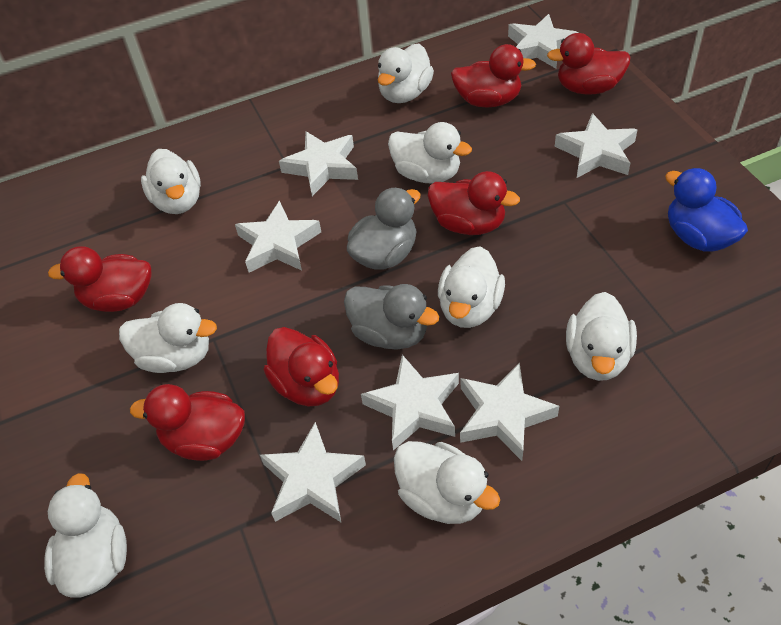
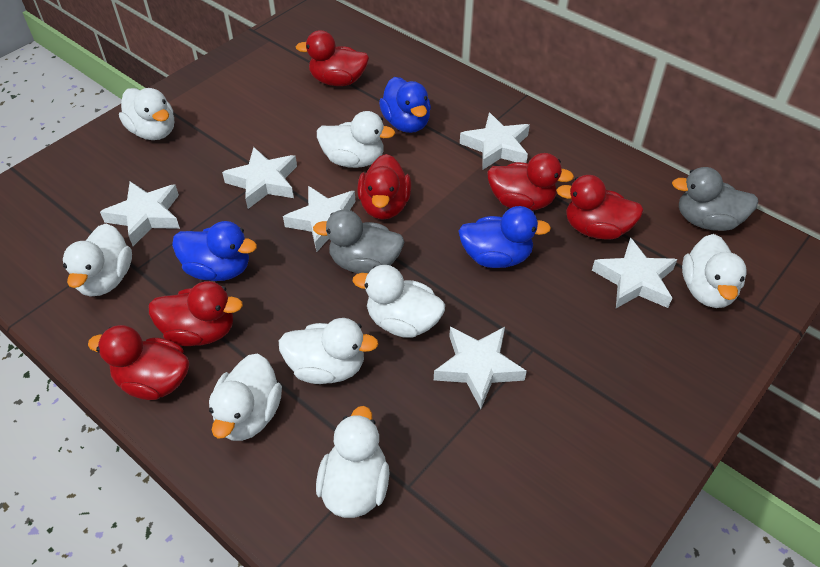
blue duck: [665,168,748,252] = 1 -> [172,221,257,281] [379,77,431,133] [458,206,551,268] = 3
white star: [235,201,321,273] [260,422,366,522] [279,131,358,196] [361,355,459,451] [460,363,559,461] [508,14,578,68] [555,113,637,178] = 7 -> [100,182,180,246] [222,147,297,209] [283,186,355,252] [434,327,527,409] [460,113,530,170] [592,237,677,308] = 6

